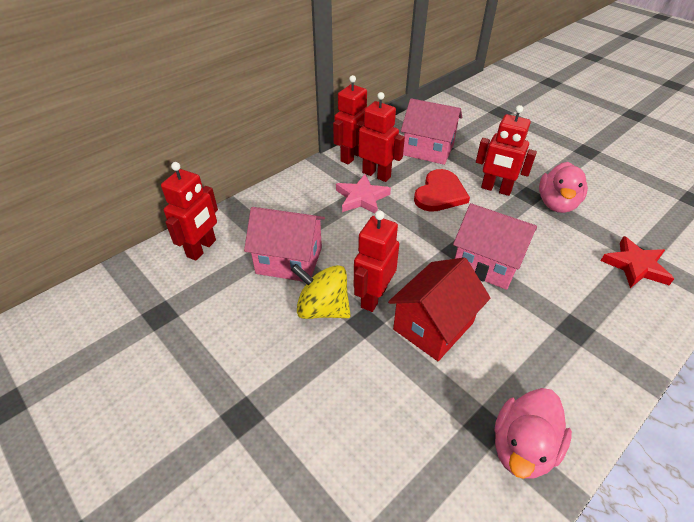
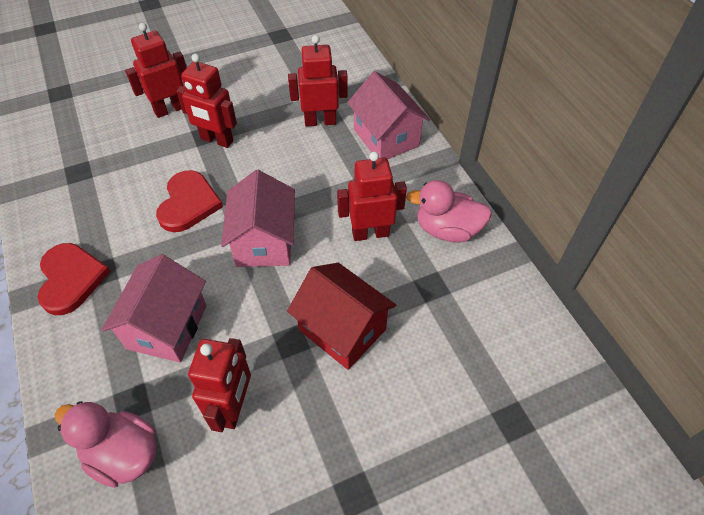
pink star: [336,174,391,214] = 1 -> none = 0
red heart: [414,169,470,212] = 1 -> [38,243,111,315] [156,170,223,232] = 2
red star: [601,236,674,288] = 1 -> none = 0
yellow spinning top: [291,264,351,319] = 1 -> none = 0

